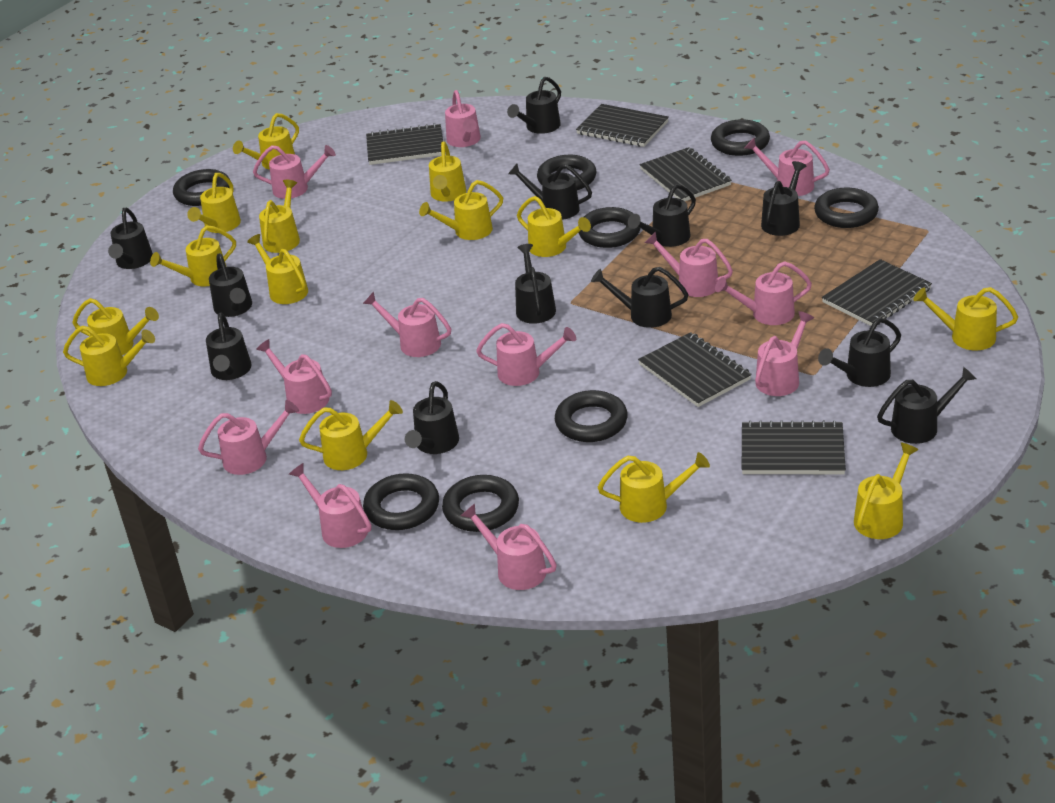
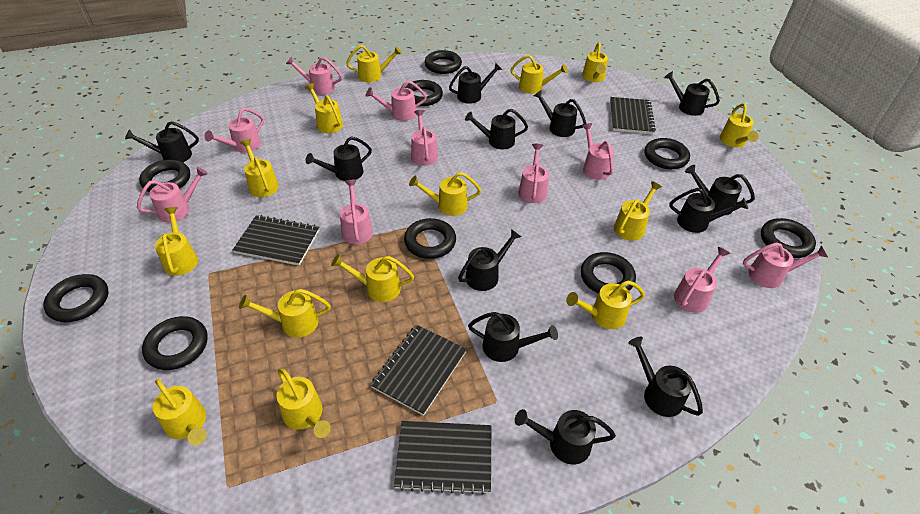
black notebook: [366,123,443,165] [576,104,669,147] [638,332,752,407] [640,147,732,201] [742,420,846,474] [822,259,932,326] = 6 -> [233,215,319,266] [371,325,467,416] [394,421,491,495] [610,97,656,134] = 4
black ring: [173,169,230,206] [363,473,439,530] [442,475,519,532] [537,155,597,190] [555,390,628,442] [578,207,640,248] [711,120,770,156] [814,188,879,228] = 8 -> [43,274,108,322] [139,160,190,193] [142,316,208,370] [404,80,443,106] [404,218,456,259] [424,50,462,74] [581,252,636,294] [645,138,690,169] [761,218,816,258] = 9
pink watering can: [198,400,299,475] [253,145,336,199] [256,339,332,414] [289,463,371,548] [363,292,451,357] [445,90,481,147] [461,503,557,590] [476,323,576,386] [645,232,733,297] [715,261,812,325] [745,138,830,196] [755,311,814,396] = 12 -> [137,167,208,222] [205,108,264,153] [286,56,342,95] [340,180,373,245] [366,81,427,121] [411,110,438,166] [518,144,549,203] [582,123,614,180] [674,247,730,313] [743,243,828,288] = 10

